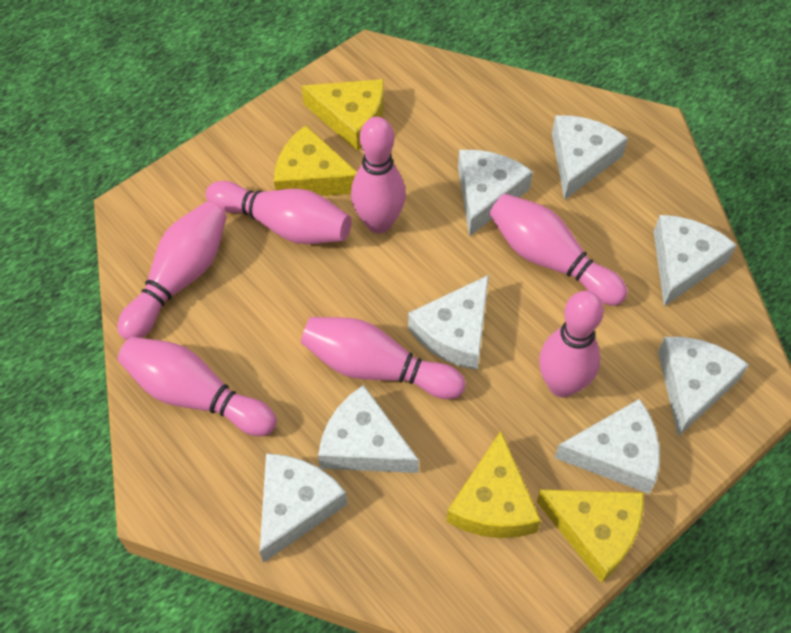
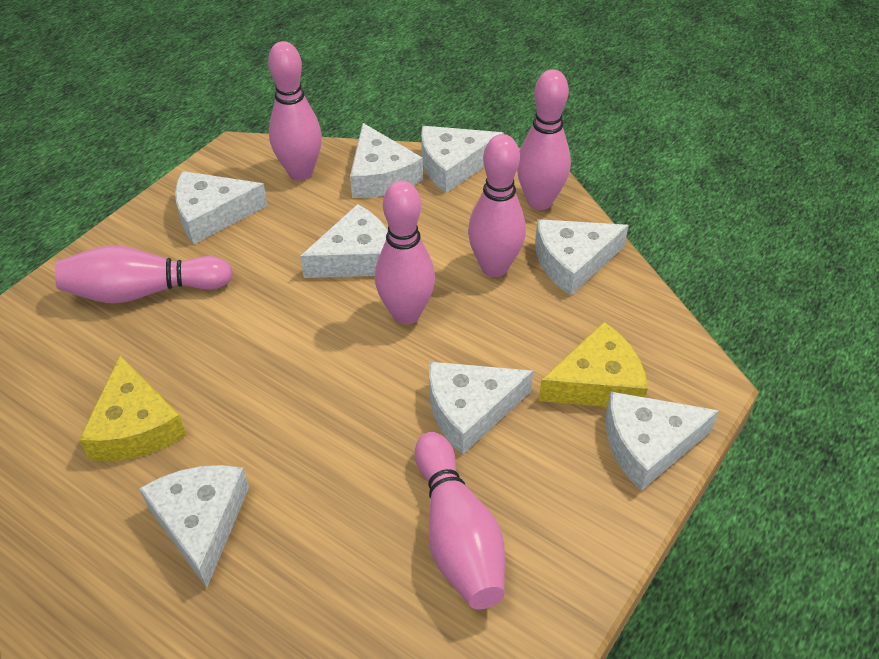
pink bowling pin: [117,202,227,340] [118,337,277,436] [206,181,352,244] [301,317,465,399] [351,117,406,233] [489,194,628,306] [539,291,604,397] = 7 -> [55,245,233,304] [268,41,322,181] [375,181,435,325] [415,432,505,609] [468,134,526,277] [517,69,571,210] = 6
yellow cheese: [274,125,357,196] [302,79,384,151] [446,431,541,538] [537,489,644,583] = 4 -> [79,355,187,461] [539,322,648,407] = 2

